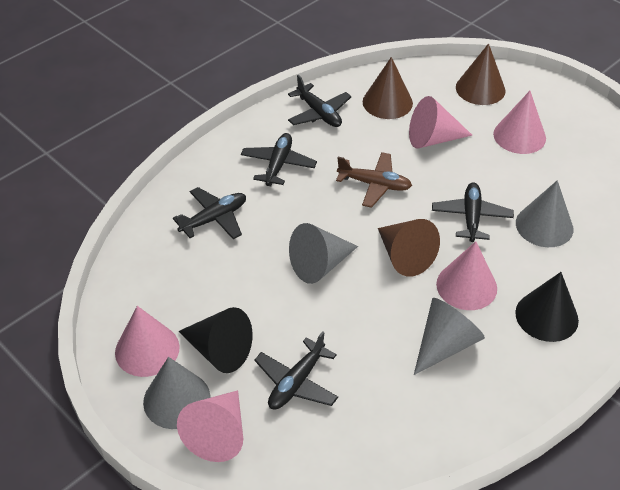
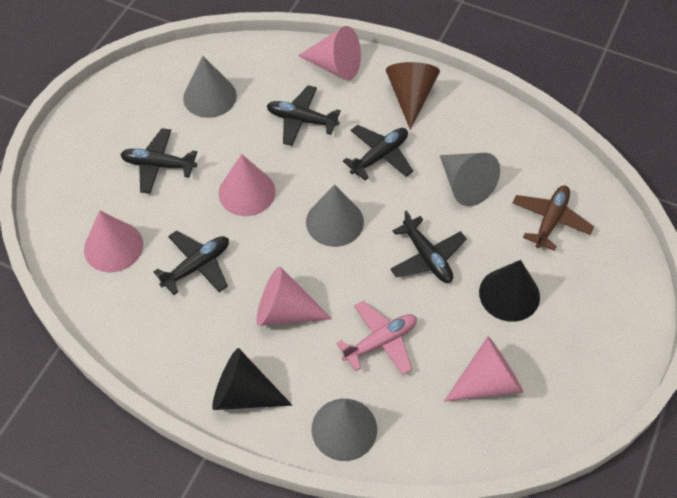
brown cone: [363,57,413,119] [378,219,440,277] [456,43,505,105] = 3 -> [386,62,440,130] = 1
pink plane: none = 0 -> [337,301,417,375] = 1

